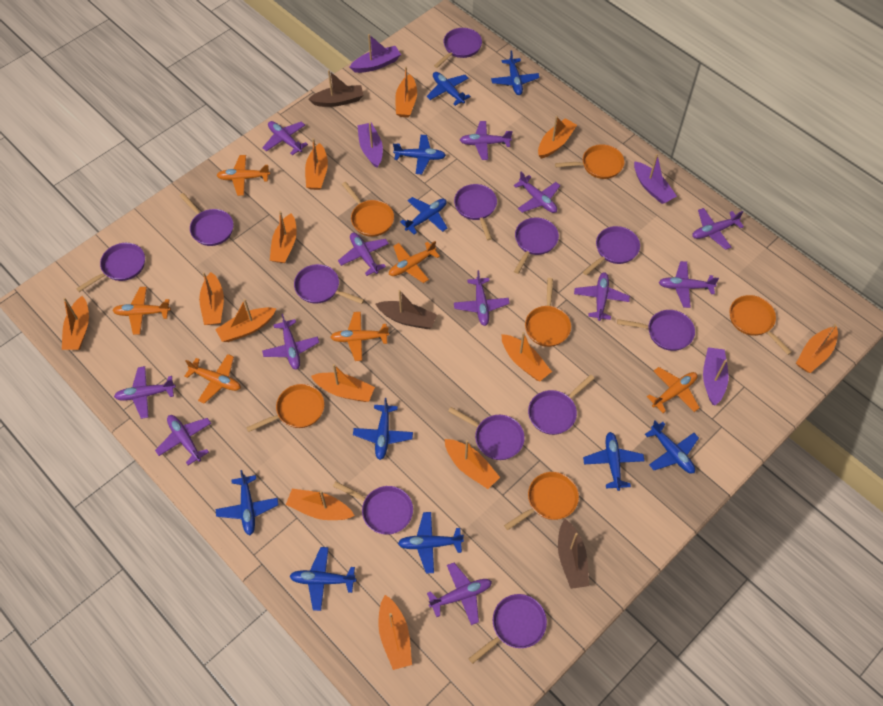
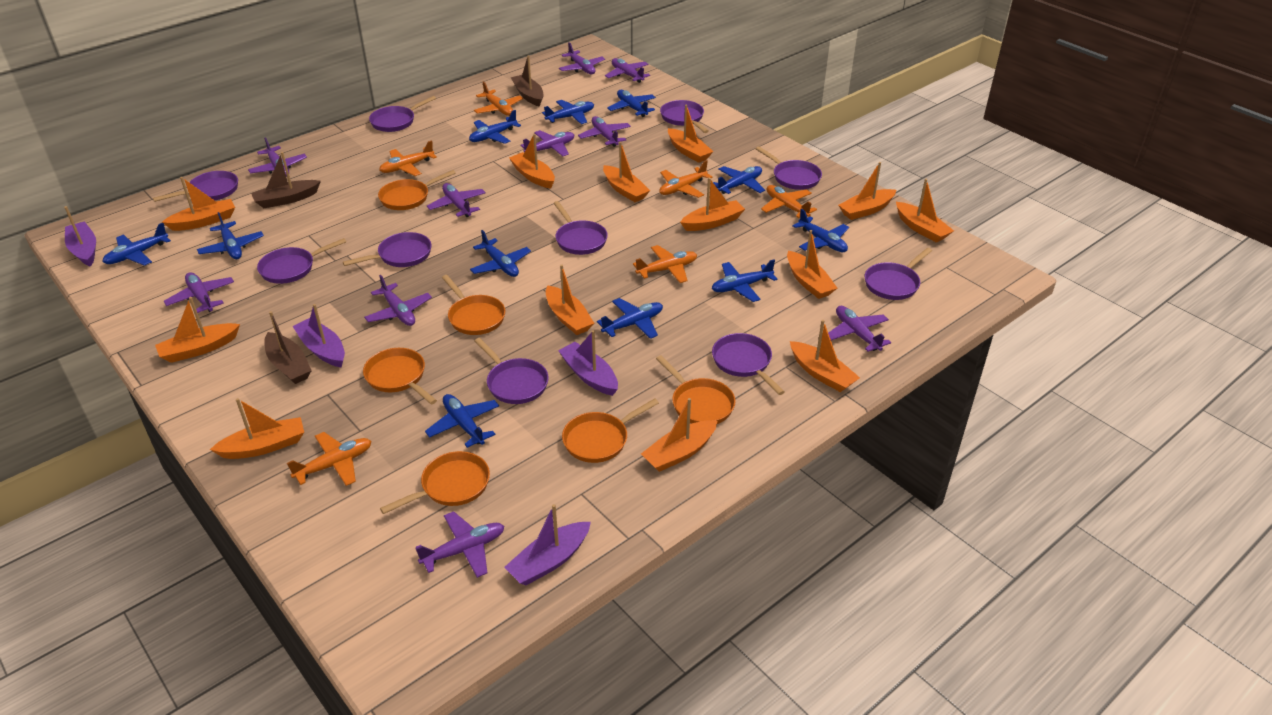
blue plane: [216,470,279,535] [290,547,356,611] [353,398,413,460] [393,135,446,174] [398,512,464,574] [400,197,447,235] [427,72,471,106] [491,50,540,95] [583,432,645,491] [645,420,699,474] = 10 -> [102,223,171,266] [197,212,264,259] [425,394,499,448] [469,110,521,144] [470,230,531,277] [542,100,594,124] [597,298,663,339] [607,90,656,117] [712,259,778,302] [713,166,765,194] [792,209,849,252] = 11
purple pan: [76,243,145,292] [180,193,234,246] [294,264,364,304] [333,481,413,535] [434,28,482,68] [448,407,525,460] [454,184,497,240] [468,594,547,664] [514,218,559,274] [528,375,595,435] [583,226,640,275] [617,310,695,351] = 12 -> [153,171,238,202] [257,238,346,284] [343,232,431,267] [369,96,436,132] [475,338,549,404] [553,201,608,255] [660,100,709,133] [712,333,785,395] [756,146,822,190] [865,248,932,300] = 10
purple plane: [114,366,176,419] [155,415,211,465] [262,121,308,155] [262,314,319,370] [338,233,389,276] [427,563,492,625] [454,270,510,326] [460,121,512,160] [514,172,560,213] [574,272,630,321] [659,261,719,308] [692,208,744,250] = 12 -> [164,272,234,313] [248,137,307,177] [364,275,432,326] [415,511,504,578] [427,183,486,217] [521,130,574,157] [559,42,605,74] [578,116,631,147] [605,58,650,83] [828,306,891,352] = 10

